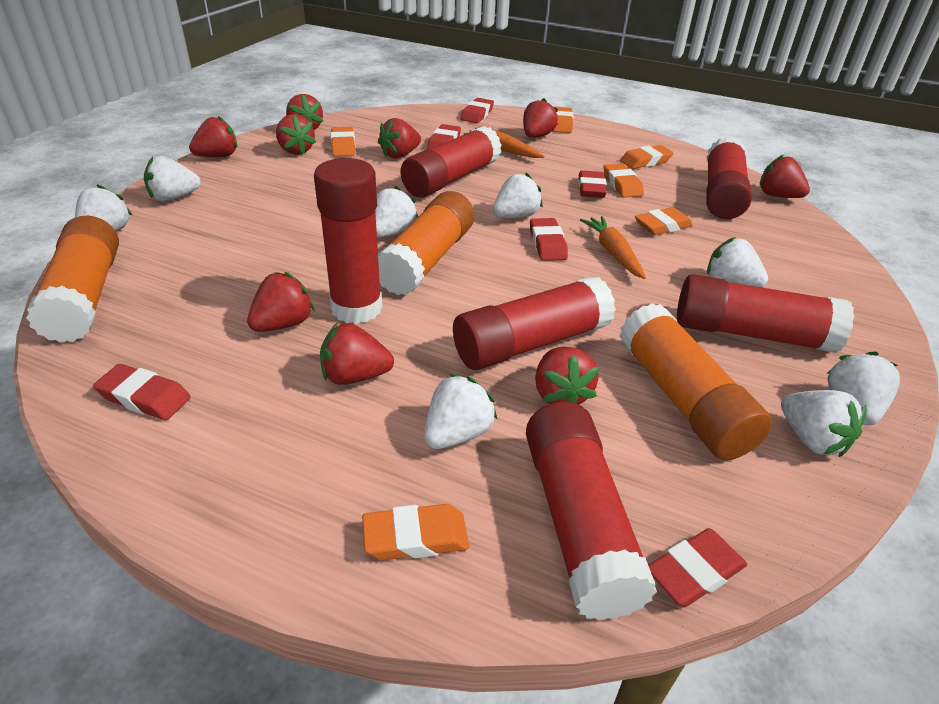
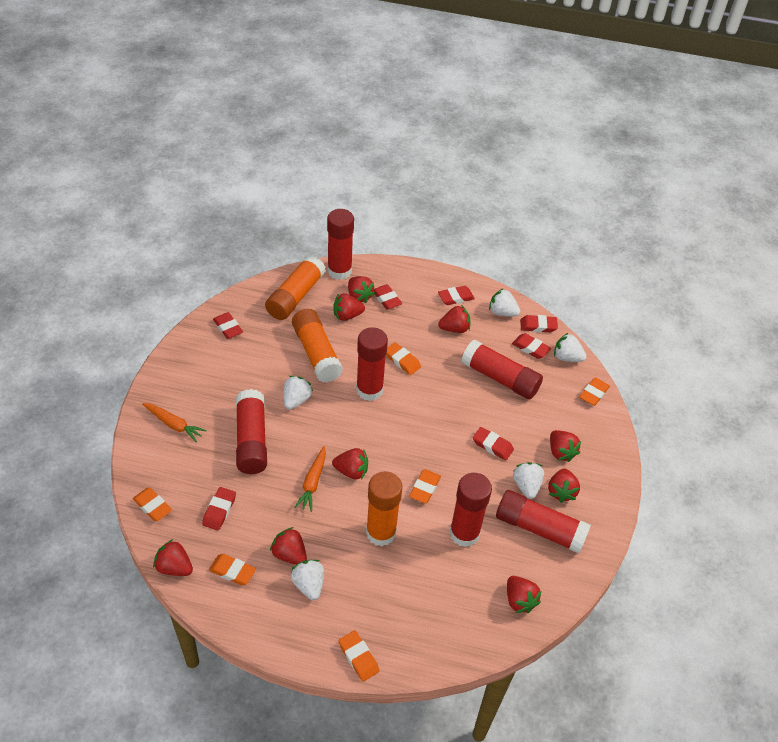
red eraser: [93,364,191,420] [427,124,461,150] [461,98,494,123] [530,218,568,261] [578,170,607,198] [648,528,747,607] = 6 -> [202,487,236,531] [213,312,243,339] [374,284,402,310] [438,286,475,305] [473,427,514,460] [512,333,551,359] [520,315,558,332] = 7
white strawberry: [75,184,132,231] [144,156,201,201] [375,186,418,237] [424,374,498,449] [493,172,543,218] [707,237,768,288] [781,390,867,457] [826,352,900,425] = 8 -> [283,376,313,410] [291,560,324,600] [489,288,520,316] [513,462,544,499] [554,333,587,362] = 5

